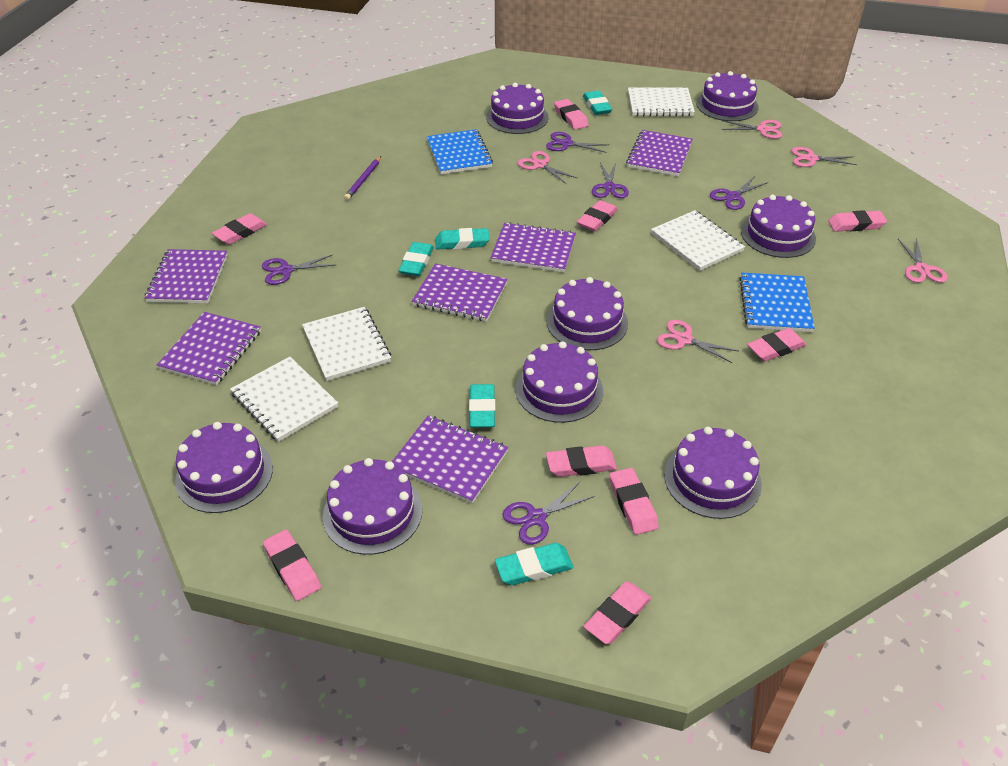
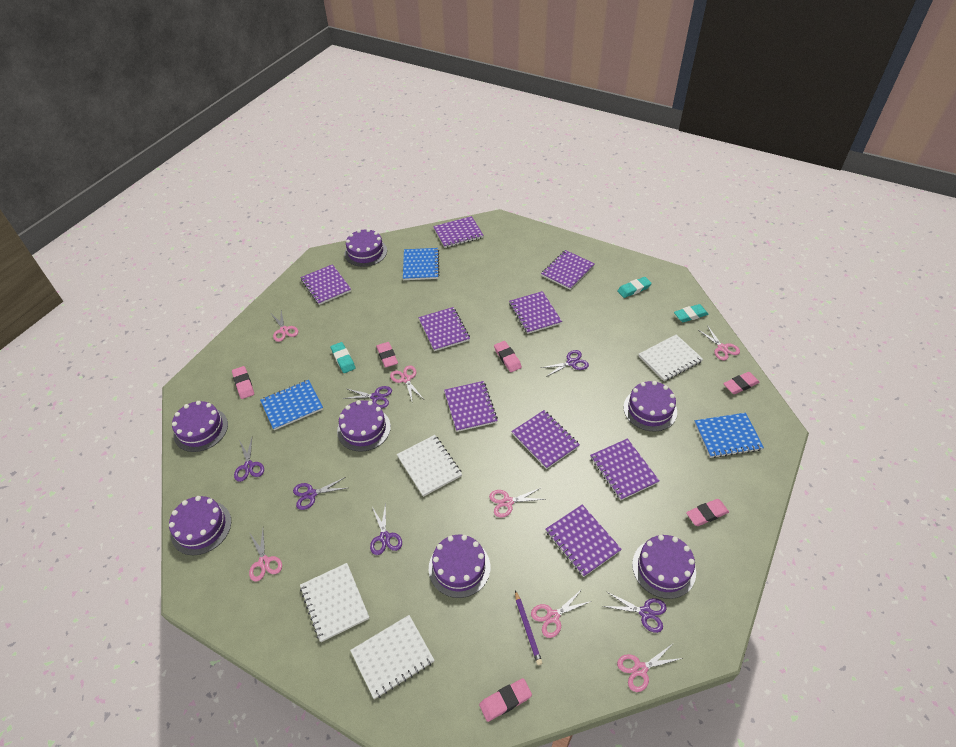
blue notebook: [427,129,493,174] [739,273,815,332] = 2 -> [260,380,323,430] [403,248,439,280] [694,413,764,458] = 3
pink eraser: [212,213,267,245] [263,530,321,601] [546,445,617,477] [554,99,589,130] [577,200,618,231] [584,582,652,644] [609,468,659,535] [747,328,807,361] [828,210,887,232] = 9 -> [232,366,254,399] [376,342,398,368] [479,678,532,722] [494,341,522,372] [686,499,729,526] [723,372,760,394] = 6
pink scissors: [518,151,578,184] [657,320,738,363] [722,120,782,139] [791,147,857,167] [898,238,948,283] = 5 -> [249,529,282,582] [271,311,298,342] [390,365,423,401] [489,487,545,518] [531,588,592,638] [617,644,683,692] [698,325,740,360] = 7
purple cake: [175,422,273,513] [323,458,422,555] [486,83,549,134] [516,341,603,423] [547,277,628,350] [664,427,762,519] [696,71,759,121] [741,195,816,258] = 8 -> [169,496,231,555] [172,401,228,452] [337,400,391,452] [345,229,387,267] [429,535,491,598] [623,381,677,431] [632,535,696,599] = 7
purple notebook: [145,249,228,303] [157,312,261,385] [392,415,508,503] [412,263,508,322] [491,222,576,272] [626,130,693,176] = 6 -> [300,264,351,305] [418,307,470,351] [433,216,484,248] [444,381,498,432] [509,291,562,334] [511,410,580,469] [541,250,595,290] [546,505,622,577] [590,438,660,500] = 9
purple scissors: [262,255,335,285] [502,481,595,545] [546,132,608,153] [592,163,629,198] [710,176,769,210] = 5 -> [234,438,264,482] [293,477,347,510] [342,386,392,408] [370,502,402,555] [541,350,589,377] [603,591,667,633] = 6
turquoise eraser: [398,242,434,276] [435,228,490,250] [469,384,495,428] [495,543,574,585] [583,91,612,115] = 5 -> [331,342,355,373] [617,277,652,298] [674,304,709,322] = 3

